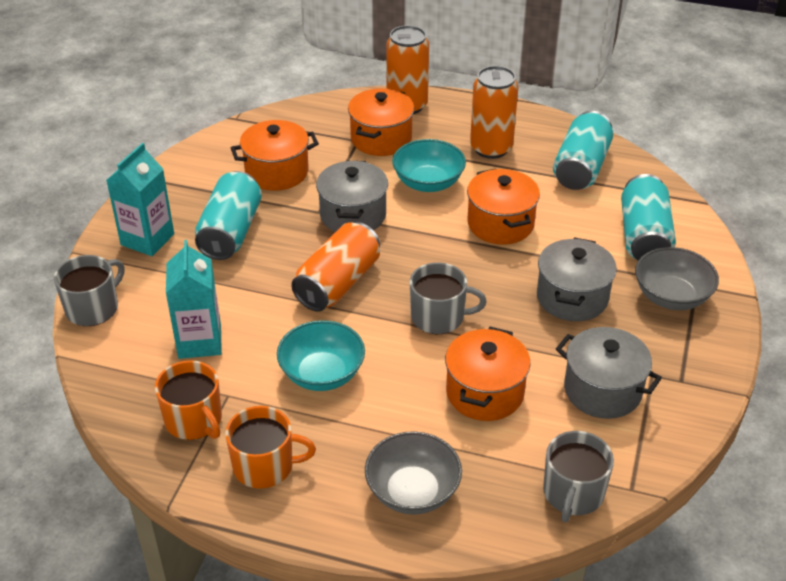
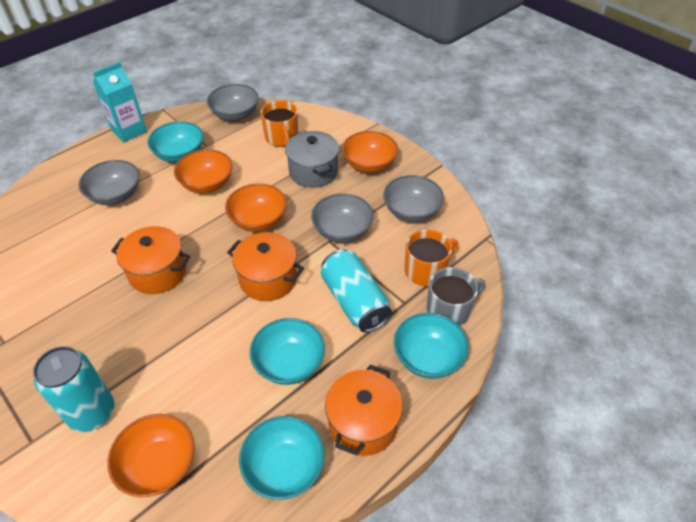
grey bowl: [365,431,462,515] [635,247,719,310] = 2 -> [79,160,140,205] [207,84,259,121] [311,193,374,243] [383,175,444,222] = 4
grey mug: [54,255,125,326] [410,262,487,334] [543,431,614,523] = 3 -> [427,267,485,326] = 1
grey pot: [316,160,388,232] [537,237,617,321] [556,327,662,419] = 3 -> [285,131,339,188] = 1
orange bowl: none = 0 -> [108,414,195,497] [174,149,233,194] [225,183,287,232] [342,131,398,173] = 4
orange can: [291,222,380,311] [386,25,429,114] [470,66,518,159] = 3 -> none = 0
orange pot: [231,120,319,191] [348,88,414,156] [445,327,531,421] [467,168,540,245] = 4 -> [111,226,190,294] [227,232,304,301] [325,365,403,456] = 3
turquoise bowl: [277,320,365,391] [392,139,466,192] = 2 -> [147,122,204,162] [239,416,325,500] [250,318,325,385] [394,313,469,379] = 4
turquoise can: [195,171,262,260] [553,111,613,190] [621,174,676,260] = 3 -> [33,346,114,432] [321,249,392,333] = 2
turquoise carton: [106,143,174,256] [166,240,222,359] = 2 -> [93,62,147,142] = 1

